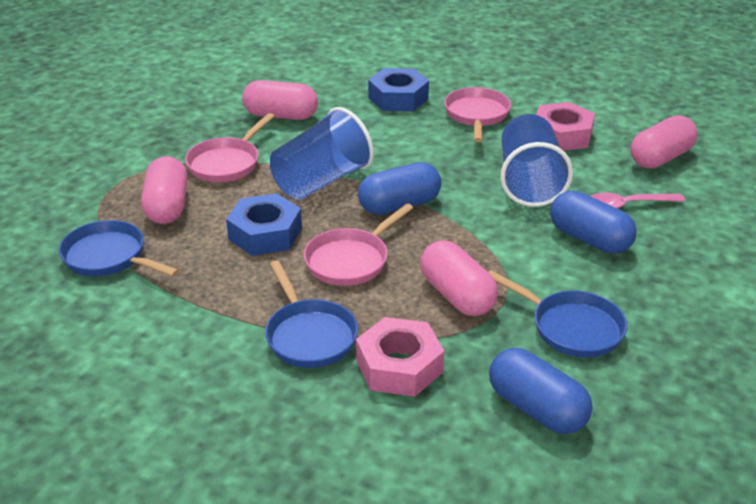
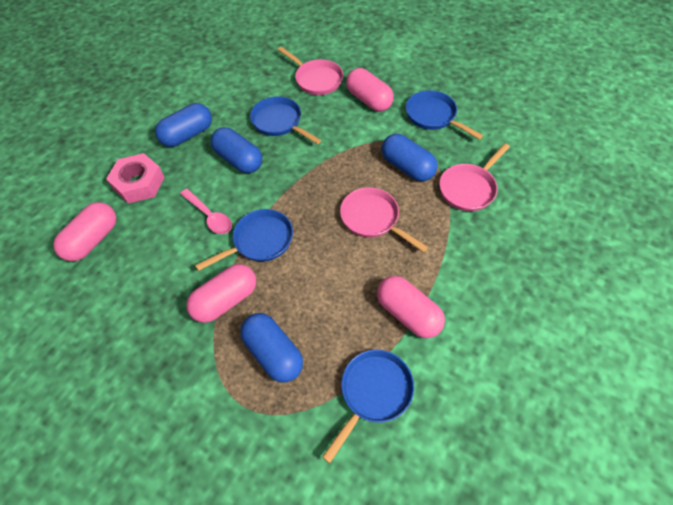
blue capsule: [358,162,441,215] [489,348,593,434] [550,191,637,254] = 3 -> [155,103,212,147] [211,127,262,173] [240,313,303,383] [382,134,438,181] = 4
blue cup: [270,107,374,200] [500,114,573,207] = 2 -> none = 0
blue nut: [226,193,302,256] [368,68,429,111] = 2 -> none = 0
blue pan: [59,220,179,277] [265,260,358,368] [488,270,628,358] = 3 -> [195,209,293,271] [250,96,321,144] [322,350,414,463] [406,90,483,140] = 4
pink nut: [356,317,444,397] [536,102,595,151] = 2 -> [106,153,165,204] = 1

